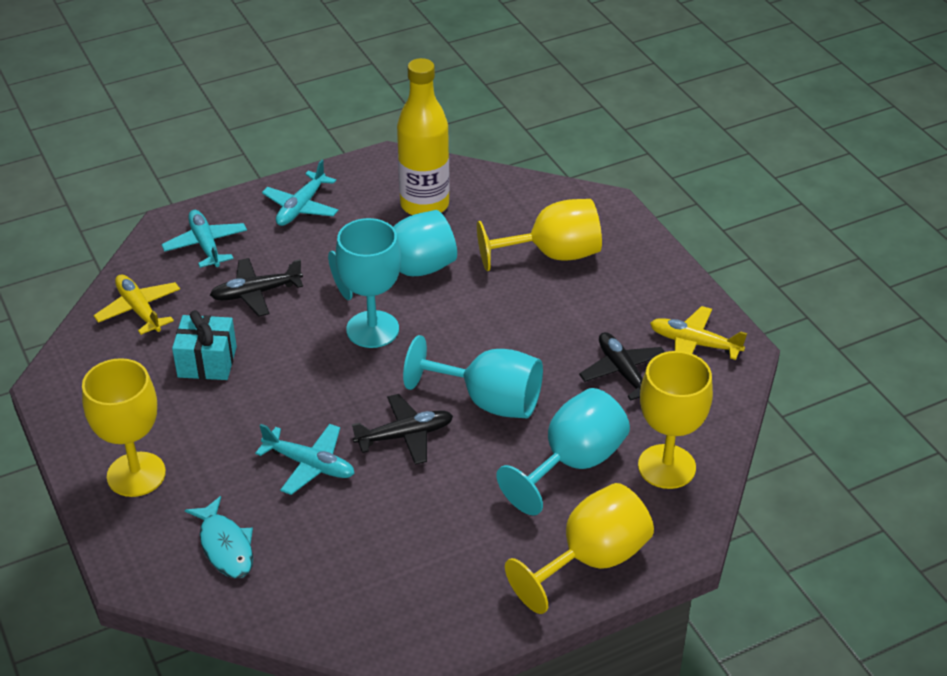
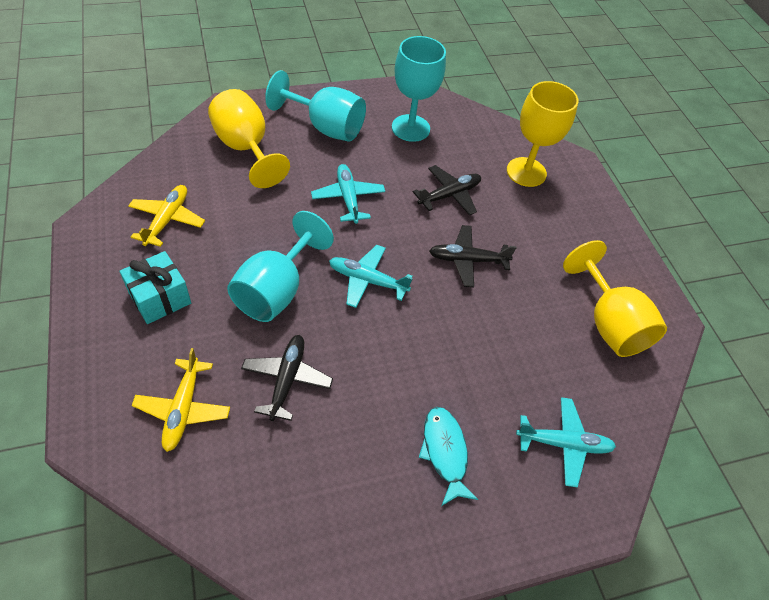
turquoise goblet: [328,210,457,300] [336,218,401,348] [403,335,543,419] [496,388,630,515] = 4 -> [227,211,334,322] [265,70,366,142] [392,36,446,142] = 3
yellow bottle: [397,58,450,215] = 1 -> none = 0
yellow goblet: [82,358,166,497] [477,199,602,271] [505,483,654,614] [638,351,713,489] = 4 -> [208,89,290,188] [507,81,578,187] [563,240,667,357] = 3

